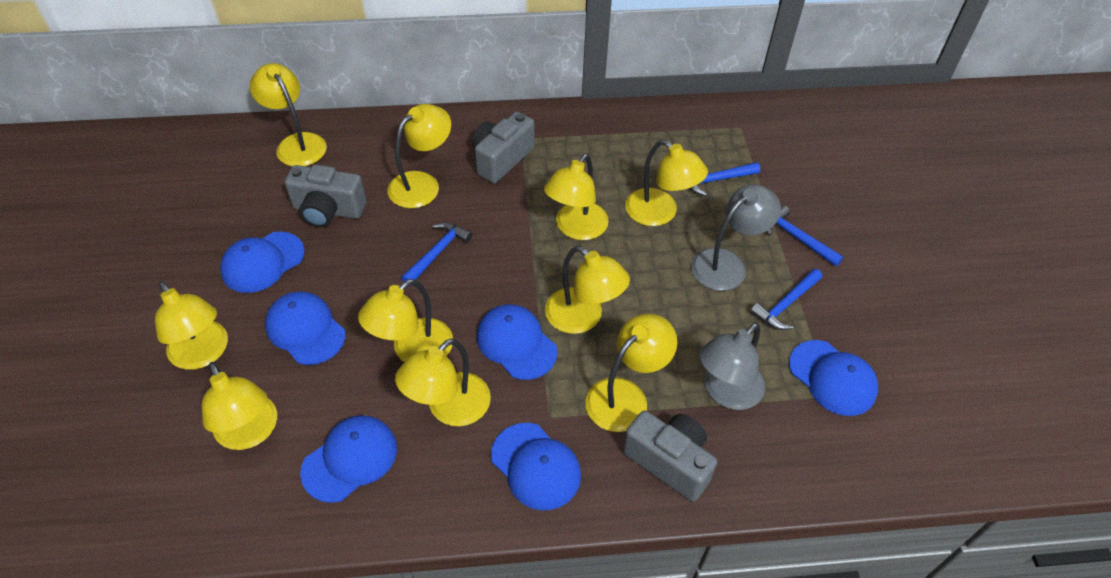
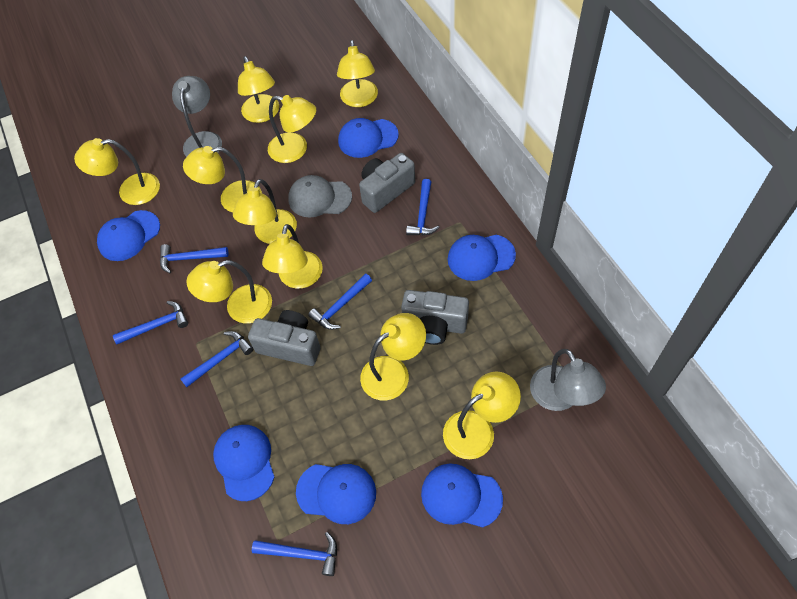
blue hammer: [401,222,472,286] [690,162,760,196] [750,269,822,330] [767,206,843,266] = 4 -> [113,301,188,344] [160,244,229,273] [181,331,254,387] [252,532,337,576] [308,273,372,330] [406,179,440,236] = 6
grey cap: none = 0 -> [288,175,352,218] = 1

